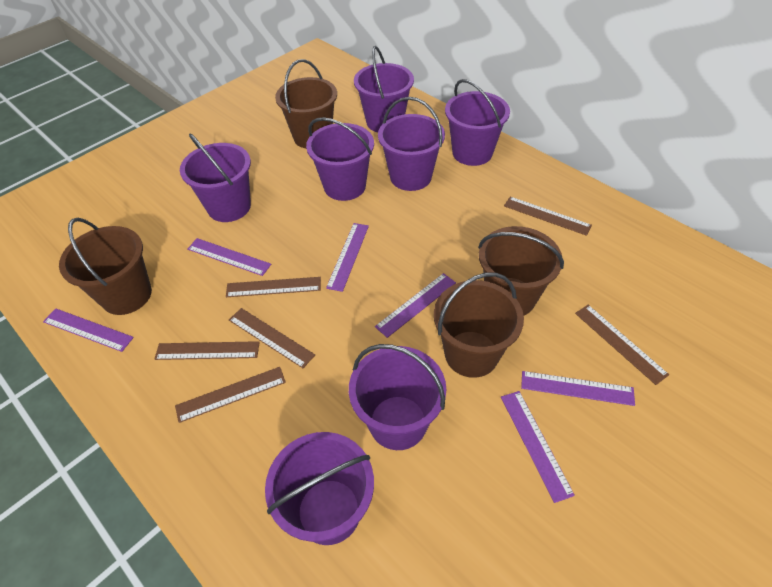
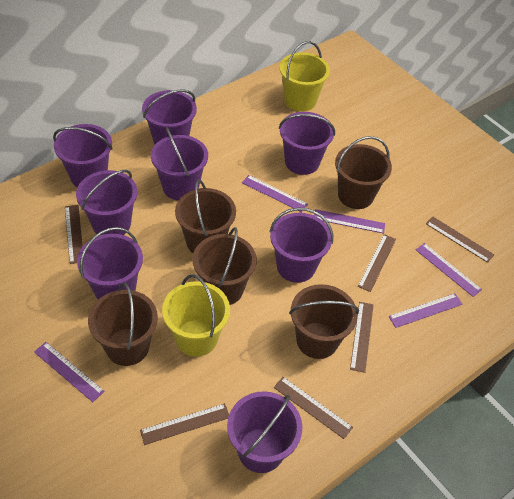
brown bucket: [59,218,152,315] [275,59,337,149] [434,272,524,378] [478,226,564,316] = 4 -> [88,283,158,366] [175,179,236,253] [192,227,257,305] [289,284,359,359] [335,136,392,209] = 5
purple bucket: [180,133,251,222] [265,432,374,545] [306,117,374,201] [349,344,446,450] [354,46,414,133] [378,97,445,191] [445,79,510,166] = 7 -> [53,124,113,187] [76,170,137,235] [77,227,143,300] [142,90,197,144] [151,127,208,200] [227,391,302,473] [270,207,334,283] [279,112,335,175] = 8
purple ruler: [43,308,134,352] [188,238,271,276] [326,223,369,292] [375,273,456,338] [501,391,575,503] [521,371,635,406] = 6 -> [34,342,104,402] [242,175,308,212] [314,209,385,234] [389,293,463,328] [416,243,482,297] = 5
yellow bucket: none = 0 -> [162,274,230,357] [279,41,330,111] = 2

